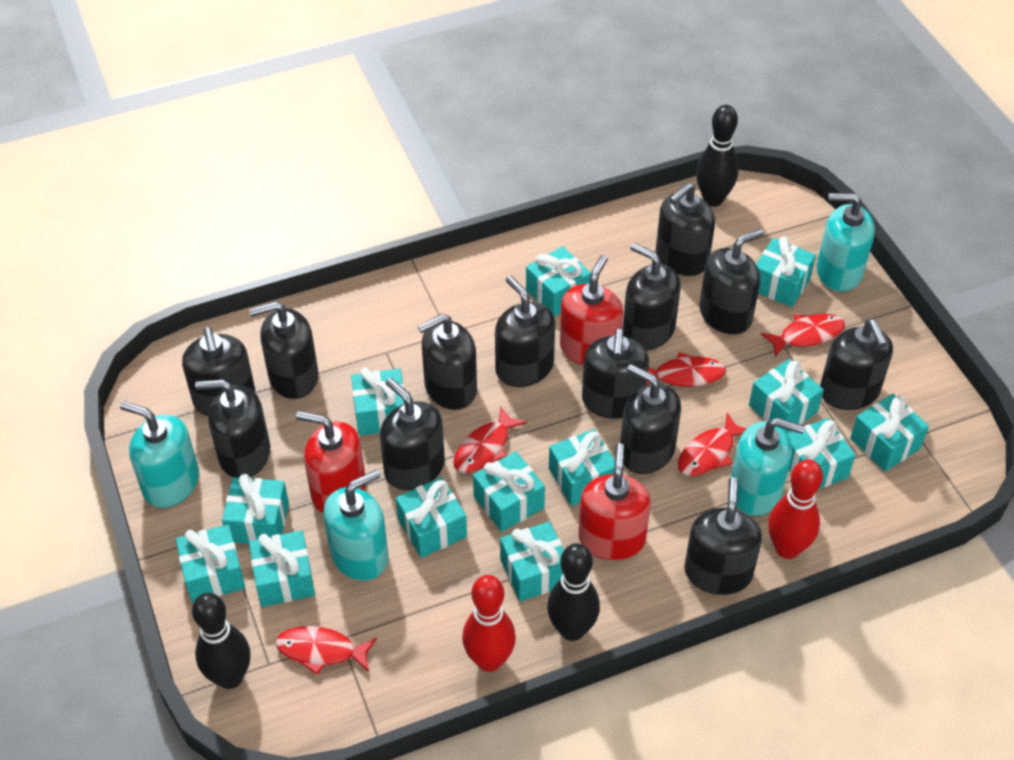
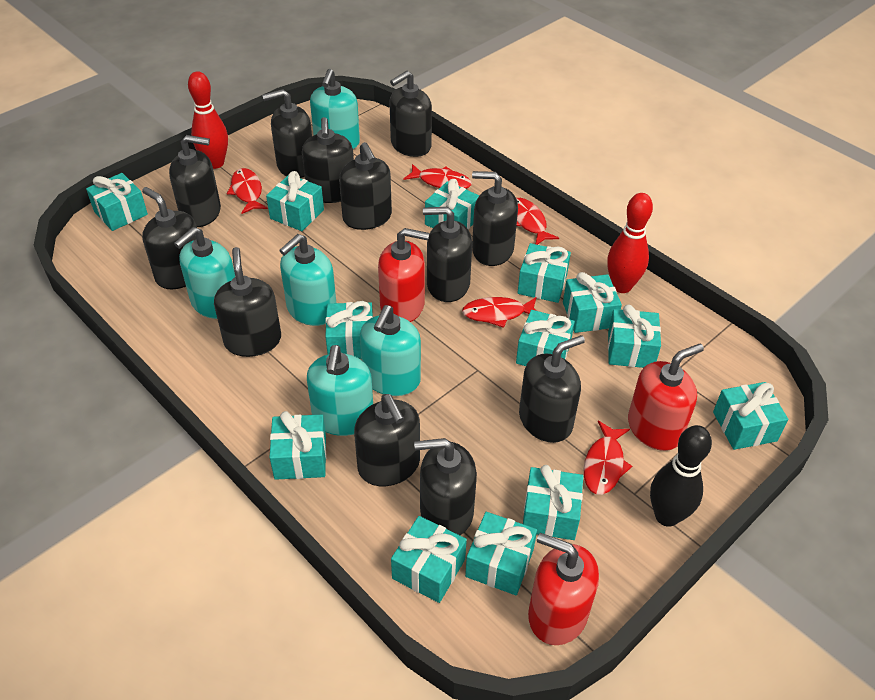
black bowling pin: [192,593,250,689] [547,543,600,641] [696,105,738,207] = 3 -> [650,425,712,527] = 1
black soap dispenser: [182,327,255,416] [195,379,270,478] [249,301,319,399] [380,378,445,490] [417,314,477,410] [495,276,555,387] [582,328,649,419] [620,364,681,474] [622,243,681,350] [656,183,715,276] [684,477,762,595] [699,228,763,335] [820,319,893,410] = 13 -> [142,187,197,289] [169,135,221,227] [214,247,281,357] [262,89,312,178] [302,117,354,203] [339,142,392,230] [354,394,420,486] [390,71,432,157] [414,438,477,535] [423,207,472,302] [472,171,518,266] [519,335,585,443] = 12
turquoise soap dispenser: [120,401,199,508] [323,470,389,581] [731,418,805,516] [817,193,875,291] = 4 -> [174,227,235,319] [279,234,336,326] [307,345,373,436] [310,69,360,149] [360,305,421,396] = 5

